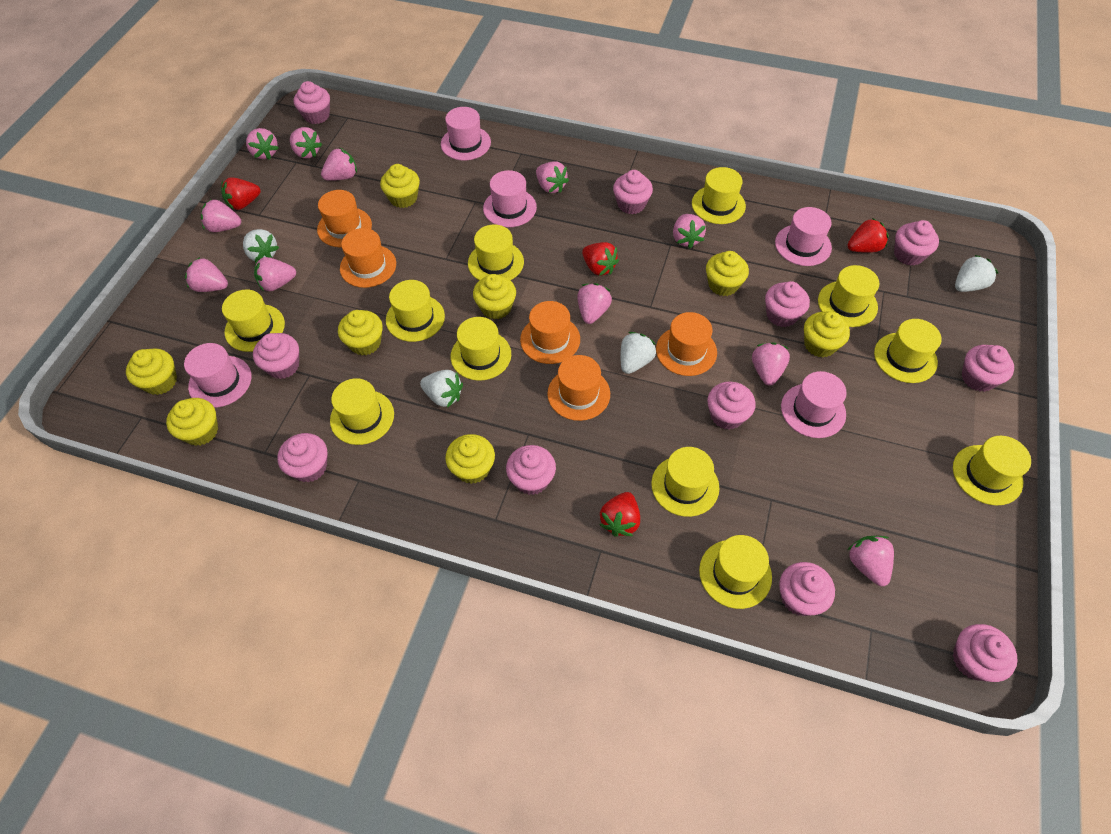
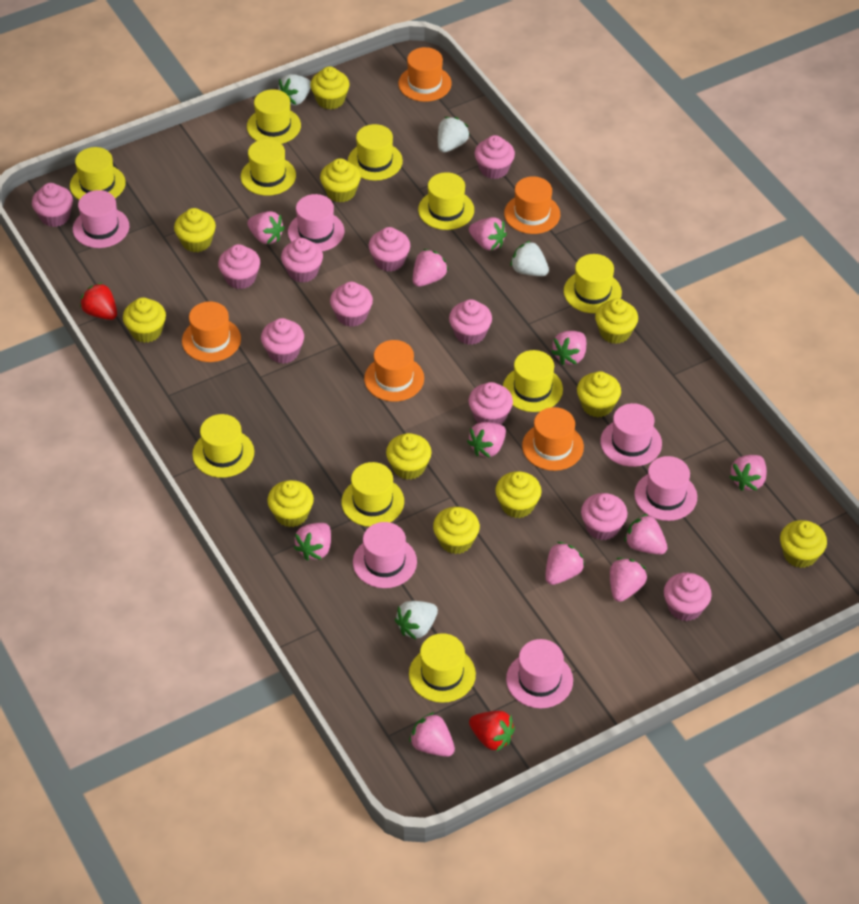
pink hat: [184,343,252,408] [441,107,491,160] [483,170,537,227] [775,207,832,266] [781,371,847,438] = 5 -> [73,190,129,248] [288,194,344,251] [353,522,417,588] [506,639,573,708] [600,403,662,467] [634,456,697,521] = 6
red strawberry: [221,177,260,210] [582,242,619,276] [600,492,640,537] [847,218,889,253] = 4 -> [80,283,117,320] [469,711,515,751] = 2
yellow cupcake: [126,348,177,395] [166,398,218,446] [338,310,383,355] [380,164,420,208] [445,434,495,484] [473,274,516,319] [706,251,749,296] [804,311,850,357] = 8 -> [123,297,166,343] [174,208,216,252] [267,480,314,527] [310,66,349,110] [320,158,361,202] [386,433,431,480] [433,507,480,554] [495,471,541,518] [577,371,621,417] [595,298,638,344] [780,520,827,568] = 11
yellow hat: [222,289,285,352] [330,378,394,445] [386,280,445,342] [451,317,511,381] [468,225,524,280] [651,447,719,517] [692,167,746,224] [699,535,772,609] [818,265,880,327] [874,319,942,383] [953,436,1031,506] = 11 -> [70,147,126,200] [192,414,254,478] [241,139,296,196] [247,89,301,144] [341,462,404,527] [348,124,403,181] [409,633,476,703] [418,172,474,230] [503,350,563,412] [564,254,622,313] = 10

